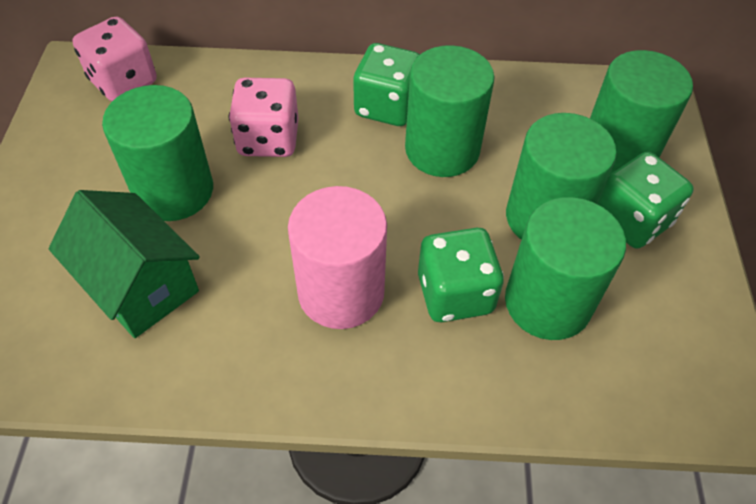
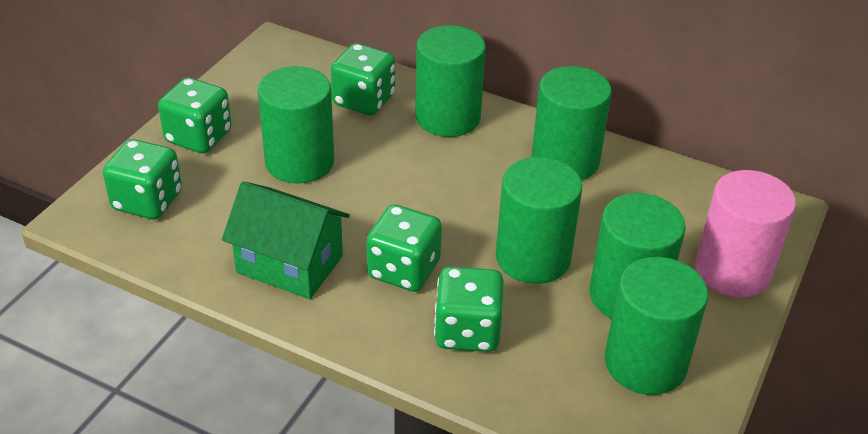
green cylinder: [102,85,213,221] [405,45,494,177] [505,197,626,340] [506,113,617,240] [590,50,693,174] = 5 -> [258,66,334,184] [415,25,486,137] [496,157,582,284] [532,66,612,180] [589,193,686,319] [605,257,708,395] = 6
green dice: [353,43,420,126] [418,228,504,322] [597,152,694,248] = 3 -> [103,139,182,219] [158,78,231,153] [331,43,395,116] [367,204,442,292] [434,266,504,352] = 5
pink dice: [72,16,157,101] [229,78,299,157] = 2 -> none = 0

